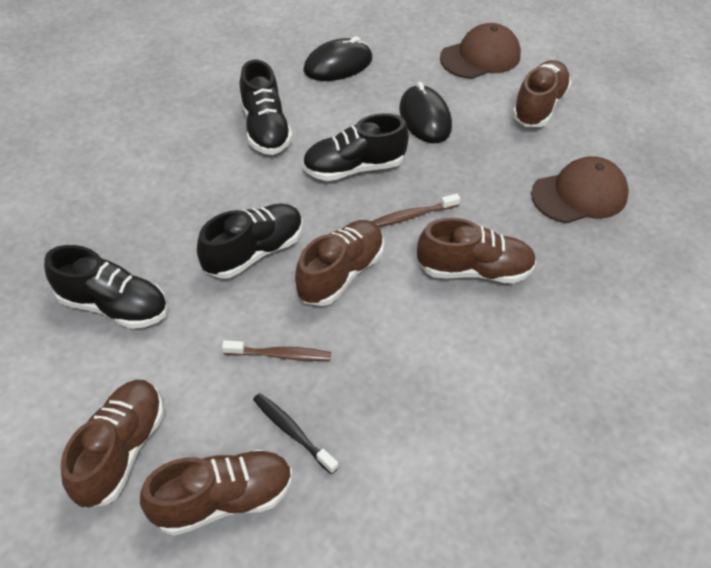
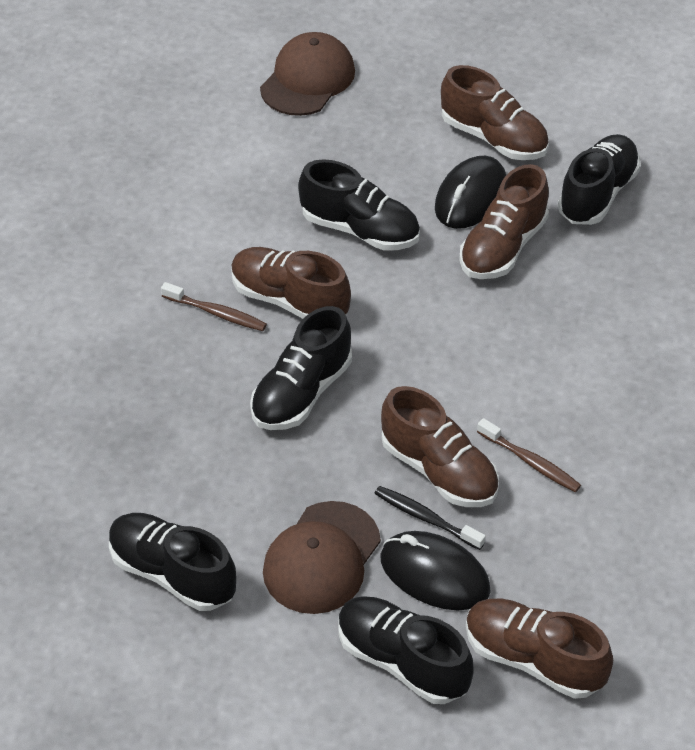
black shoe: [44,245,168,329] [197,203,303,279] [240,60,292,155] [302,113,409,181] = 4 -> [109,513,236,611] [250,306,352,430] [298,159,420,251] [339,596,474,704] [558,134,641,225] = 5

